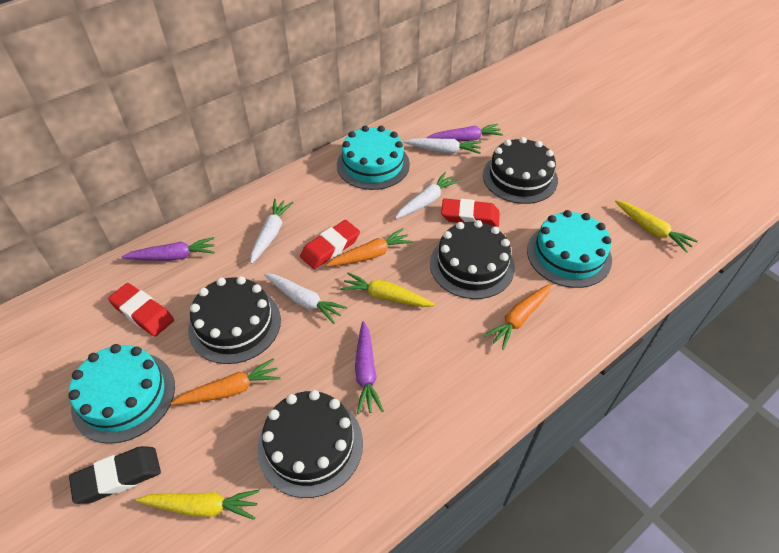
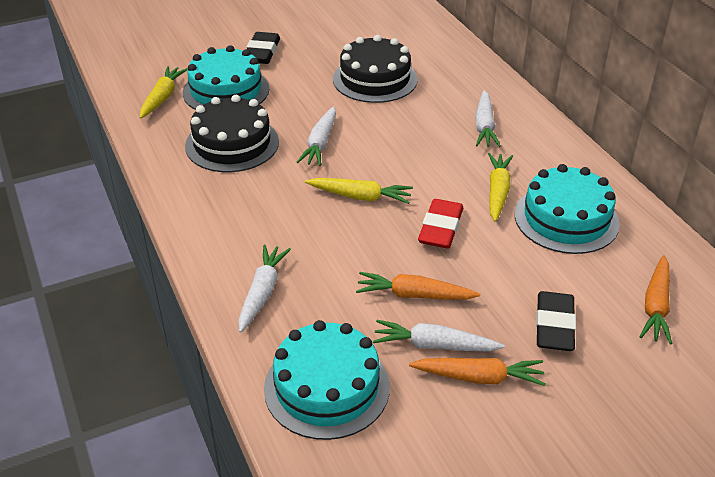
black cake: [188,276,281,364] [257,390,363,498] [430,220,515,299] [483,137,558,204] = 4 -> [185,95,279,172] [333,35,418,103] = 2
black eraser: [69,446,161,504] = 1 -> [247,32,280,64] [536,291,576,351] = 2
purple carrot: [122,237,215,261] [355,321,384,414] [427,124,503,141] = 3 -> none = 0
red eraser: [108,283,174,337] [300,220,360,269] [441,198,500,227] = 3 -> [418,199,463,249] = 1

